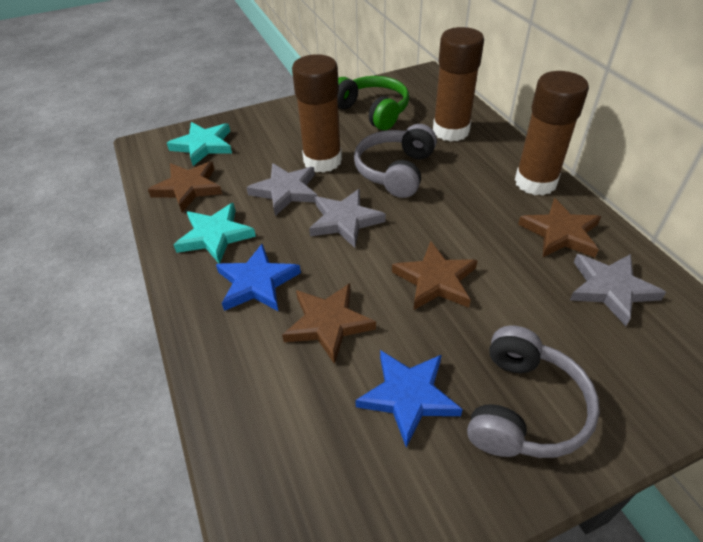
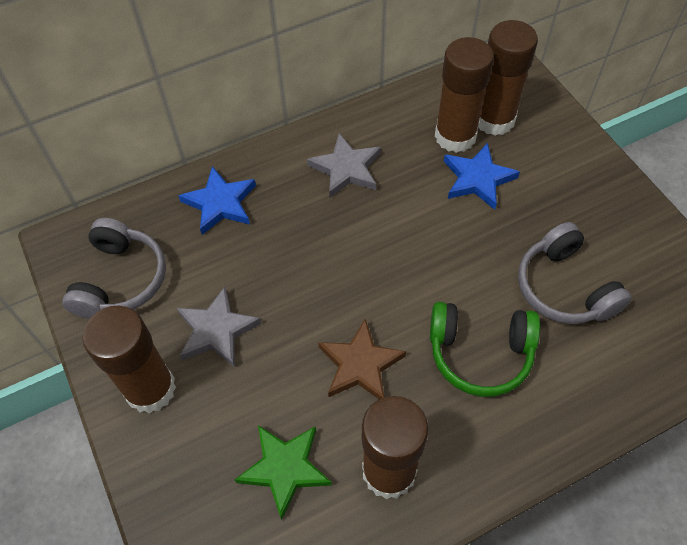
brown glue stick: [292,54,342,173] [433,27,484,142] [515,71,589,195] = 3 -> [82,306,176,413] [362,396,428,499] [435,37,494,153] [478,20,538,136] = 4
brown star: [148,161,222,212] [282,283,376,364] [392,241,478,310] [518,198,601,258] = 4 -> [318,319,406,399] = 1
green star: none = 0 -> [235,425,332,520] = 1
grey star: [246,163,317,216] [309,189,386,248] [570,254,666,326] = 3 -> [177,287,261,367] [307,133,381,198] = 2
turquoise star: [167,122,232,166] [174,203,256,263] = 2 -> none = 0

